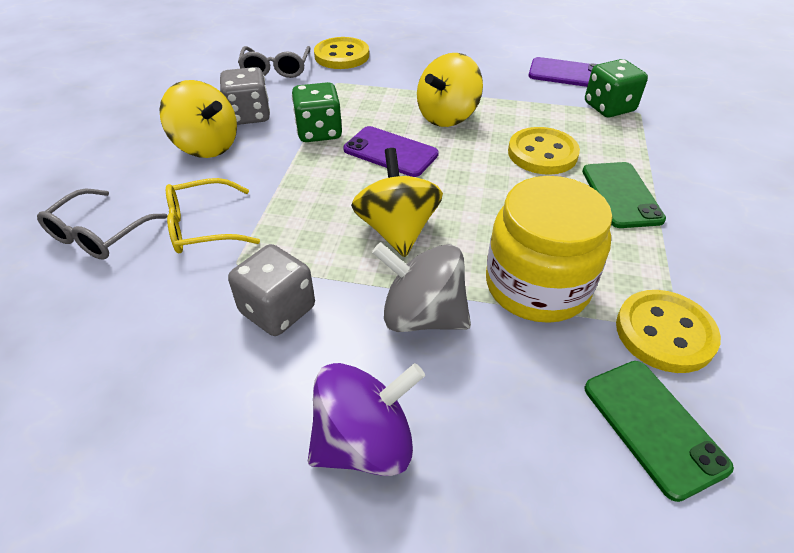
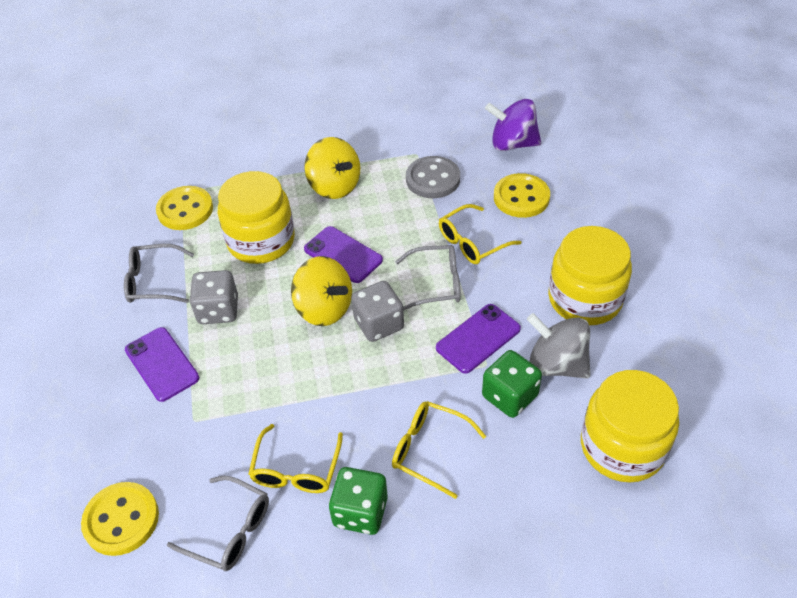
green phone: [582,162,666,228] [585,361,734,502] = 2 -> none = 0
grey button: none = 0 -> [406,156,460,198] = 1
grey glasses: [37,189,167,259] [238,46,311,78] = 2 -> [124,244,194,303] [167,476,269,571] [395,245,461,311] = 3
purple phone: [343,126,439,177] [528,57,597,87] = 2 -> [125,327,199,402] [304,226,383,283] [436,304,521,374] = 3
yellow glasses: [166,178,260,253] = 1 -> [248,424,343,493] [392,401,486,499] [439,204,521,264] = 3
yellow jar: [486,176,613,323] = 1 -> [218,171,295,264] [548,226,632,325] [581,370,679,483] = 3
yellow spinning top: [160,80,237,158] [351,148,443,257] [417,53,483,127] = 3 -> [291,256,352,326] [304,137,360,199] = 2

